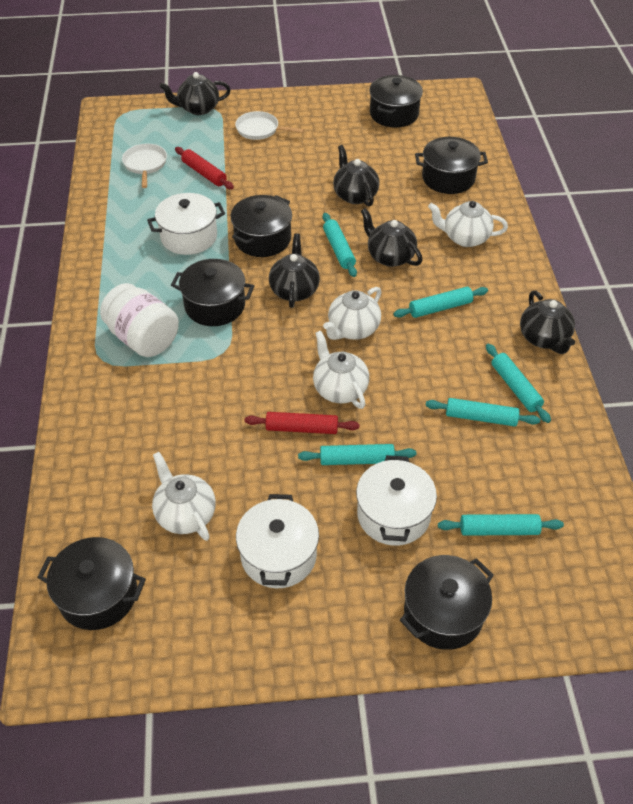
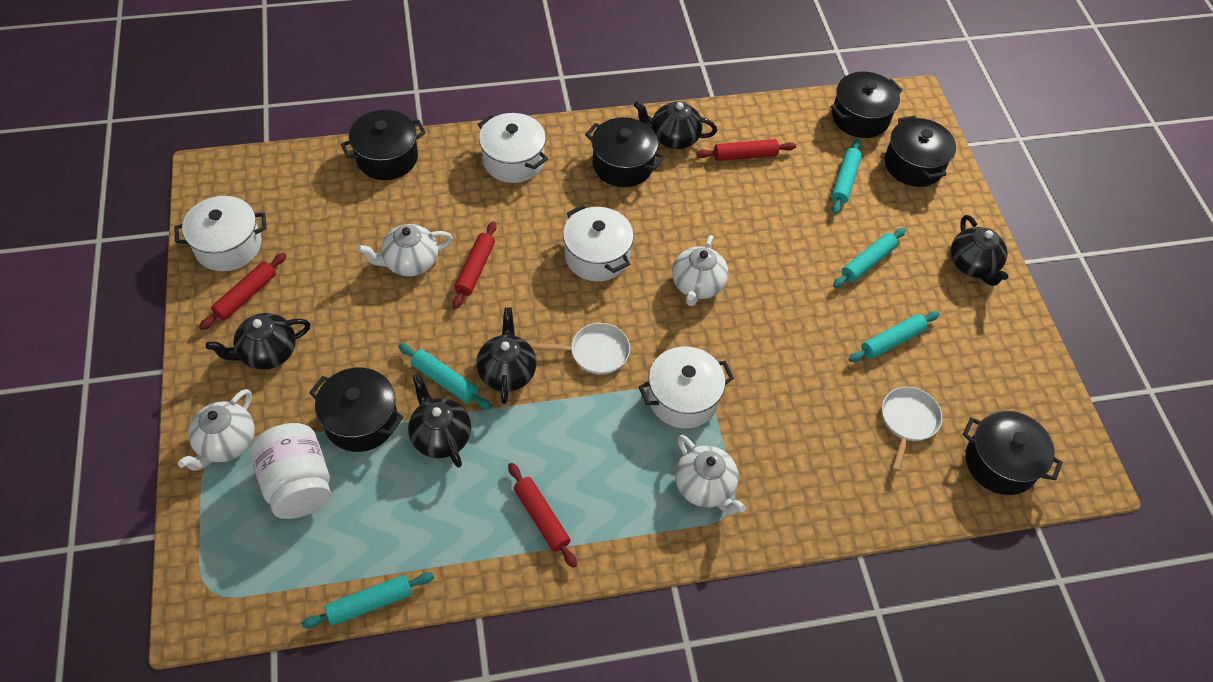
red rolling pin: [175,147,234,189] [245,412,359,434] = 2 -> [199,253,287,330] [452,221,497,309] [508,463,577,568] [696,139,796,161] = 4
turquoise rolling pin: [298,444,416,465] [323,213,357,277] [393,287,488,318] [425,398,540,426] [438,514,564,536] [486,344,551,423] = 6 -> [301,572,434,628] [398,343,492,410] [831,139,862,214] [833,228,906,288] [849,311,940,362] = 5
white pot: [147,193,225,255] [236,494,319,588] [356,455,437,546] = 3 -> [174,196,267,271] [478,113,548,183] [563,205,634,281] [638,346,734,428] = 4

